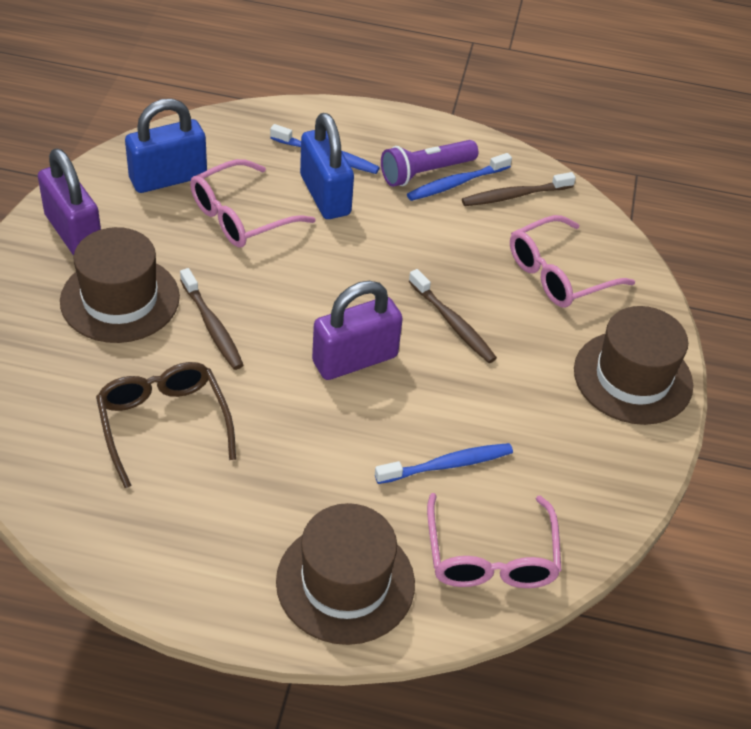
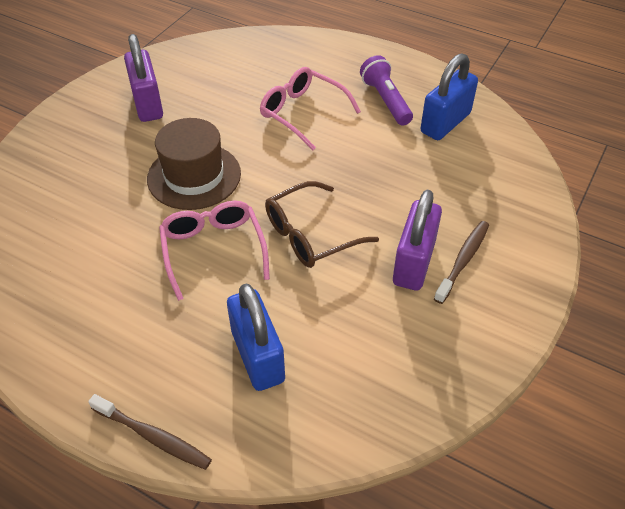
blue toothbrush: [270,124,380,174] [375,443,513,484] [407,153,512,201] = 3 -> none = 0
brown hat: [60,227,180,343] [276,503,415,645] [574,306,693,425] = 3 -> [147,118,241,210] = 1
brown toothbrush: [180,268,243,370] [409,269,497,363] [462,172,576,206] = 3 -> [88,394,212,470] [434,221,489,304] = 2
pink glasses: [190,159,315,248] [427,493,562,588] [510,215,635,308] = 3 -> [159,201,270,301] [260,67,361,150] = 2

